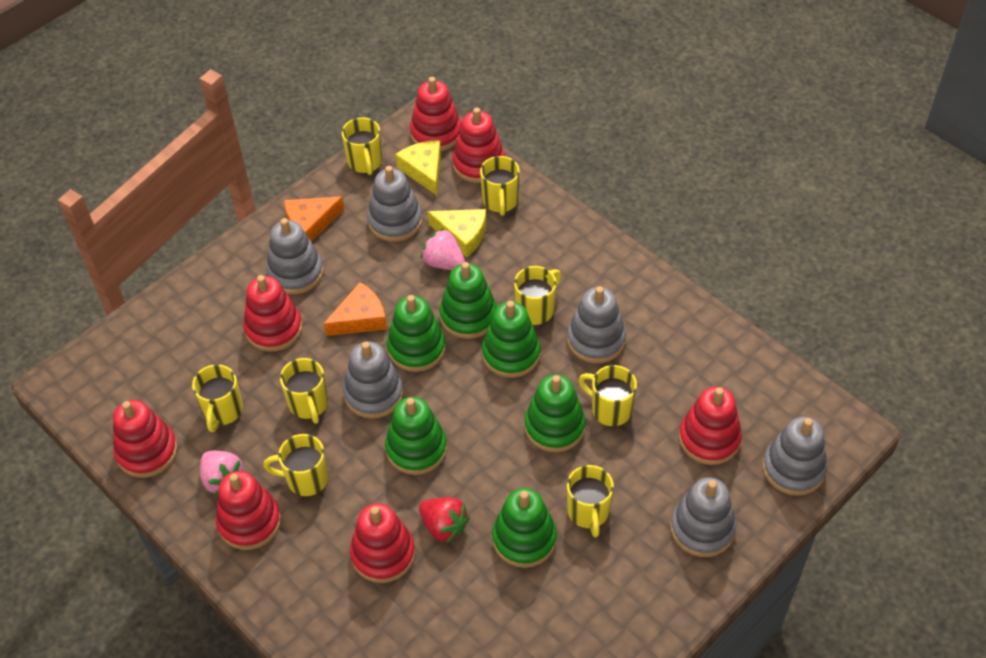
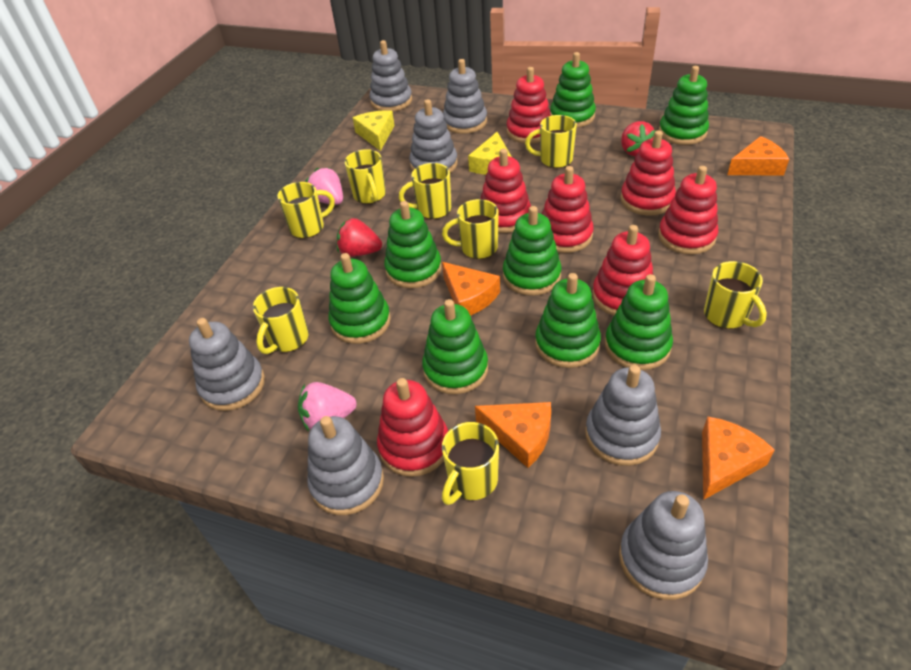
green stacking toy: [385,397,447,475] [387,295,446,372] [439,262,497,339] [482,301,541,378] [492,488,557,568] [524,374,586,452] = 6 -> [329,253,391,344] [384,201,442,288] [422,299,488,394] [503,206,561,296] [535,273,601,368] [550,52,596,128] [605,274,673,370] [659,66,709,145] = 8
grey stacking toy: [266,218,324,294] [343,342,404,419] [367,166,422,242] [567,286,626,363] [671,477,736,557] [763,417,827,496] = 6 -> [189,318,265,411] [307,416,384,515] [370,40,412,111] [409,99,458,173] [443,59,487,134] [585,365,661,466] [619,491,708,600] = 7
orange cheese: [284,196,344,242] [324,282,387,336] = 2 -> [442,262,500,316] [475,402,551,468] [702,417,775,500] [727,136,789,176] = 4
red strawberry: [419,497,470,544] = 1 -> [337,218,382,257] [621,121,656,156] = 2

